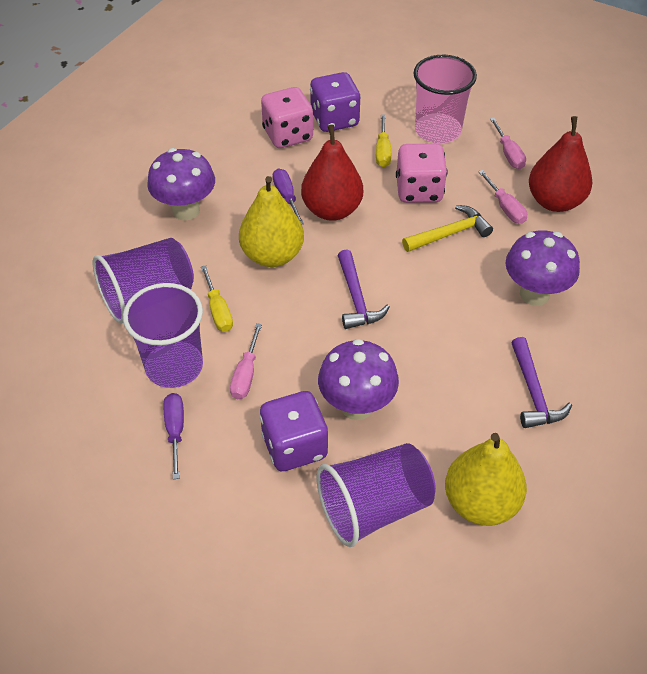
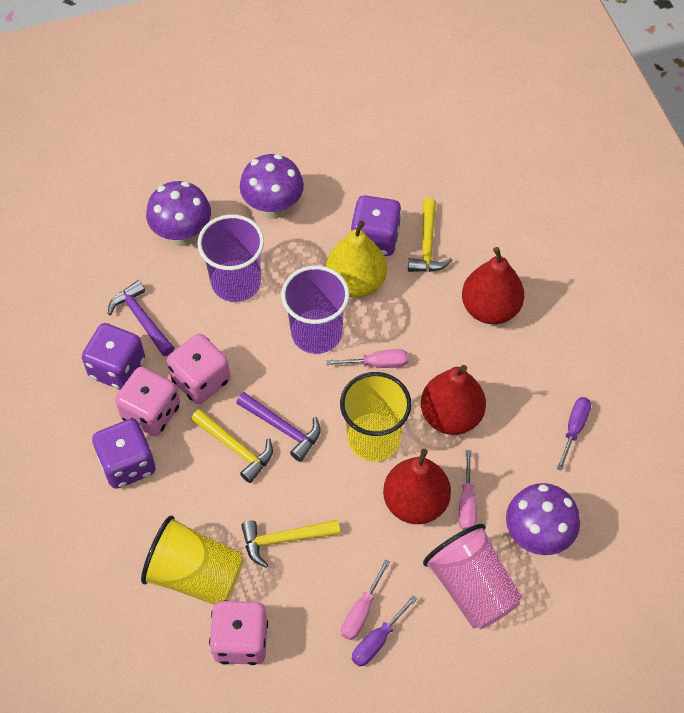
pink dice: [261,87,313,148] [396,144,447,203] = 2 -> [115,367,180,436] [167,334,230,404] [209,600,268,665] = 3
purple cup: [93,238,194,324] [123,283,203,388] [316,443,436,547] = 3 -> [197,214,264,302] [281,266,349,354] = 2
purple dice: [259,391,328,471] [310,72,361,132] = 2 -> [82,323,145,390] [92,419,155,489] [350,195,402,256] = 3
red pear: [301,125,363,221] [529,116,592,212] = 2 -> [383,449,451,524] [421,365,486,435] [462,247,524,324] = 3
yellow cup: none = 0 -> [141,515,244,605] [340,372,412,461] = 2
yellow hammer: [402,205,493,252] = 1 -> [191,409,273,483] [241,519,340,568] [408,198,452,272] = 3
yellow pear: [239,176,304,267] [445,433,527,526] = 2 -> [326,220,387,298] = 1
yellow screwdriver: [201,265,233,332] [376,114,391,167] = 2 -> none = 0

